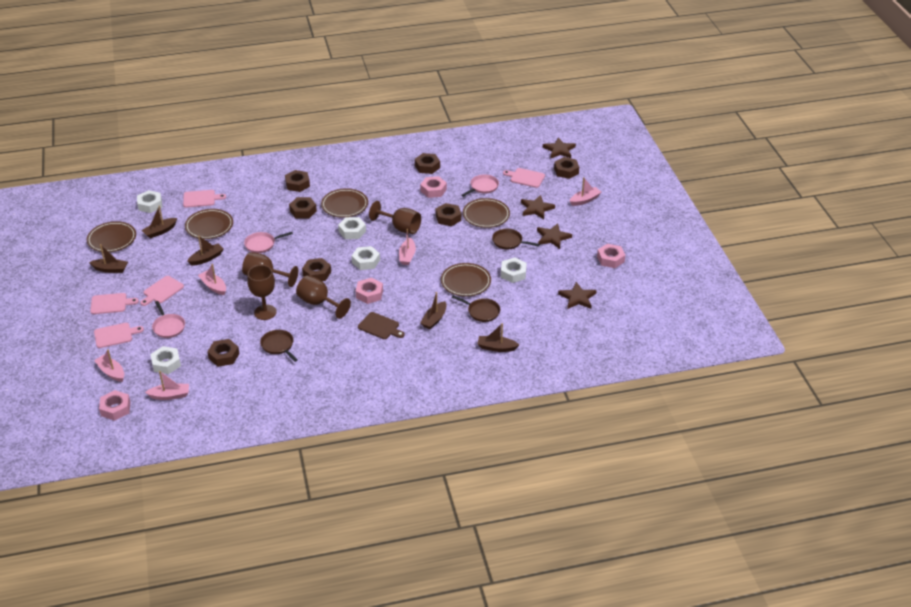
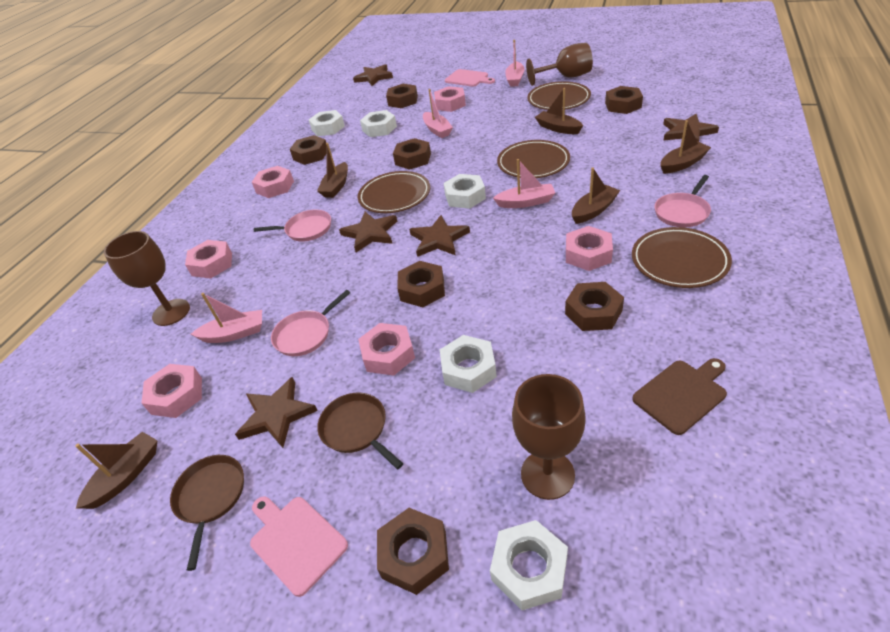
brown goblet: [242,252,298,287] [247,265,277,320] [296,275,351,319] [369,201,421,234] = 4 -> [104,231,190,326] [512,374,586,500] [526,43,593,86] = 3
brown pan: [260,330,298,362] [452,295,500,322] [492,229,540,249] = 3 -> [170,455,244,571] [317,392,403,469] = 2
brown plate: [87,221,136,252] [185,209,233,239] [321,188,368,218] [441,263,491,297] [463,198,510,228] = 5 -> [358,171,430,213] [497,140,570,178] [527,81,591,110] [632,227,732,288] = 4
brown star: [521,195,555,219] [537,223,572,249] [543,137,576,158] [558,282,597,309] = 4 -> [235,377,318,448] [339,212,397,252] [353,64,393,86] [409,215,470,257] [663,114,719,142] = 5
pink boat: [94,349,124,382] [145,371,189,400] [198,264,226,295] [399,229,416,265] [570,177,601,206] = 5 -> [191,293,262,343] [423,89,453,138] [493,159,555,208] [505,40,525,87] = 4
pink cutting board: [90,293,139,314] [94,323,144,348] [140,276,184,306] [183,190,226,208] [503,168,545,188] = 5 -> [250,496,348,597] [445,69,495,87] = 2
pink nut: [99,390,130,421] [356,278,383,304] [420,176,447,198] [597,244,625,268] = 4 -> [141,364,202,418] [185,240,232,279] [252,166,294,198] [358,323,415,376] [434,86,466,112] [566,226,613,271] = 6

